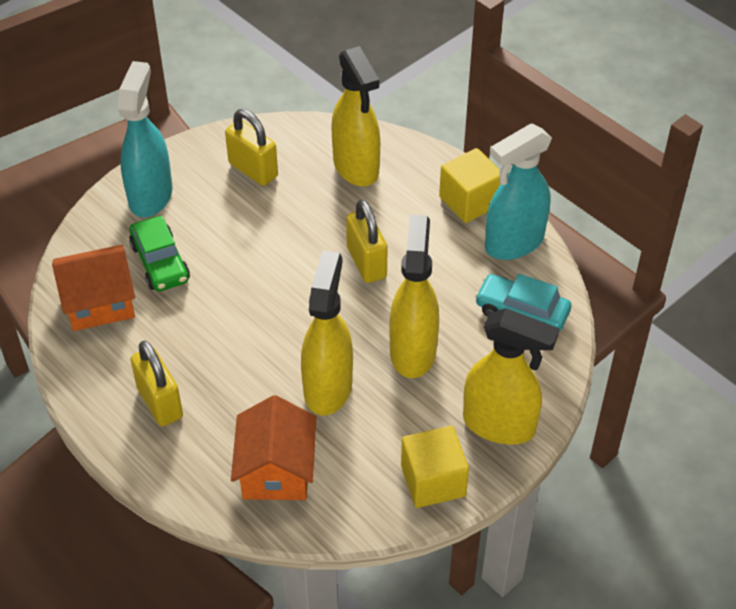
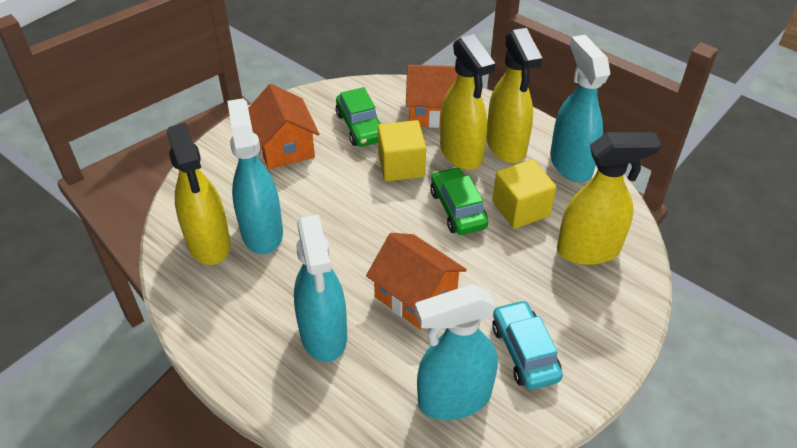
green car: [129,216,190,292] = 1 -> [336,87,381,147] [430,167,488,235] = 2
orange house: [52,245,135,331] [231,395,316,500] = 2 -> [248,84,319,169] [366,233,467,330] [406,65,458,128] = 3
turquoise spray bottle: [117,61,172,217] [485,124,552,260] = 2 -> [227,98,283,254] [294,215,347,362] [415,284,498,420] [550,35,610,182] = 4
yellow padlock: [130,340,183,426] [225,109,278,186] [346,199,388,283] = 3 -> none = 0

